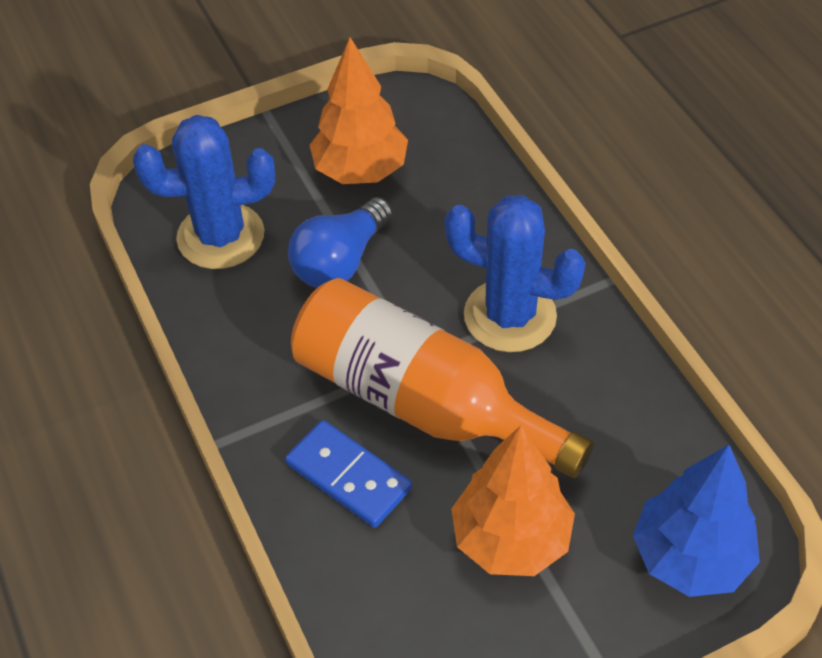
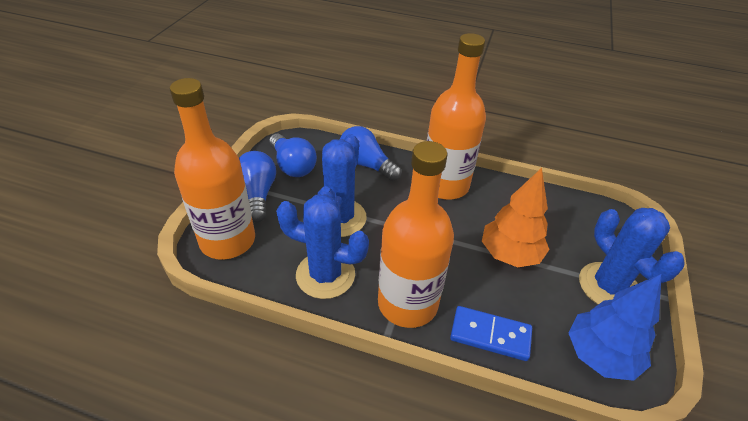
blue cactus: [133,115,275,269] [445,195,585,352] = 2 -> [276,194,369,299] [317,134,367,237] [579,208,685,304] = 3
blue light bulb: [288,197,393,288] = 1 -> [239,151,276,223] [269,133,317,177] [339,126,401,181] = 3
orange bottle: [291,278,594,478] = 1 -> [170,78,255,260] [378,141,454,328] [427,33,486,200] = 3
orange tree: [310,37,408,184] [451,425,575,576] = 2 -> [482,168,549,268] = 1

